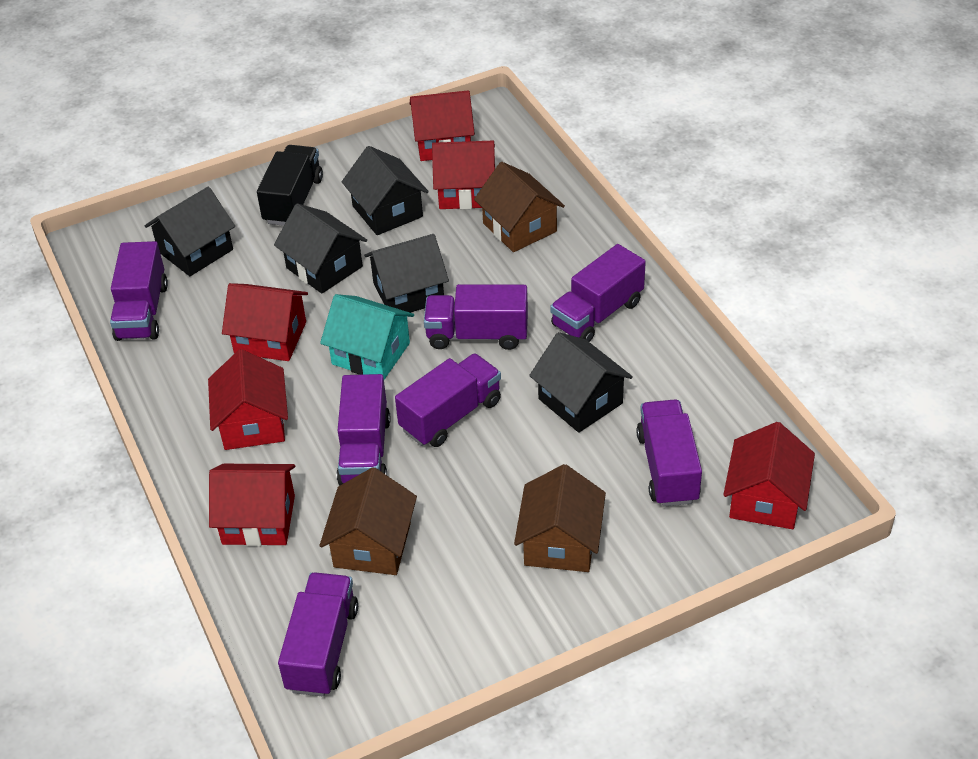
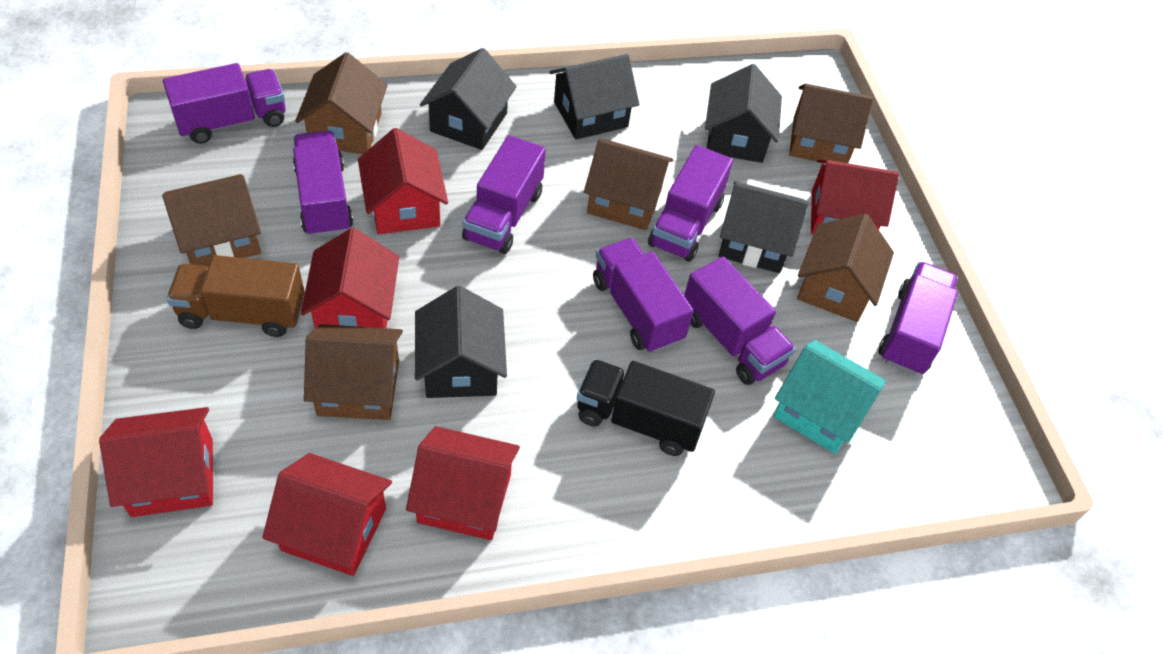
brown house: [319,467,417,575] [474,162,565,252] [514,464,606,572] = 3 -> [162,174,261,267] [295,52,387,154] [304,324,403,420] [584,139,673,230] [789,84,873,163] [797,214,894,322] = 6
brown truck: none = 0 -> [167,255,305,337] = 1

